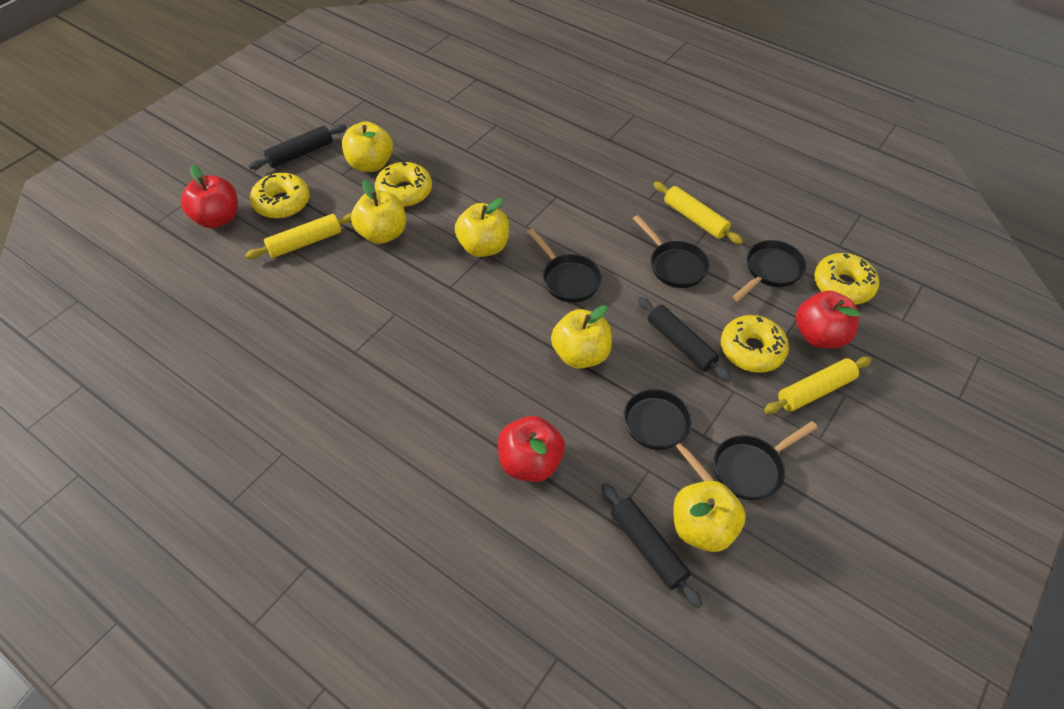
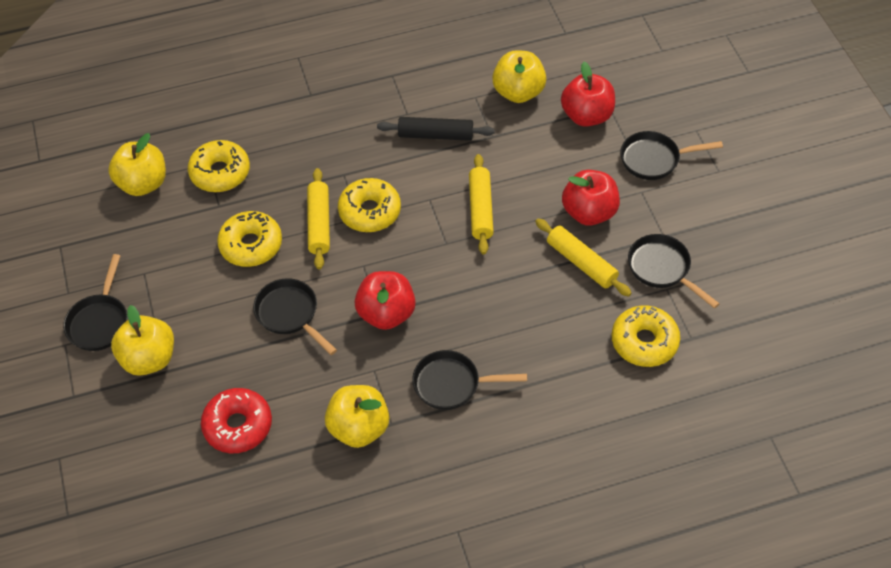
black rolling pin: [248,124,346,170] [601,483,703,608] [638,297,731,382] = 3 -> [377,117,495,141] = 1
red donut: none = 0 -> [201,388,272,453] = 1
yellow apple: [342,121,393,172] [351,180,406,244] [455,198,509,257] [551,305,612,369] [673,481,746,552] = 5 -> [108,133,166,196] [111,305,174,376] [325,385,389,448] [492,51,546,103] = 4

